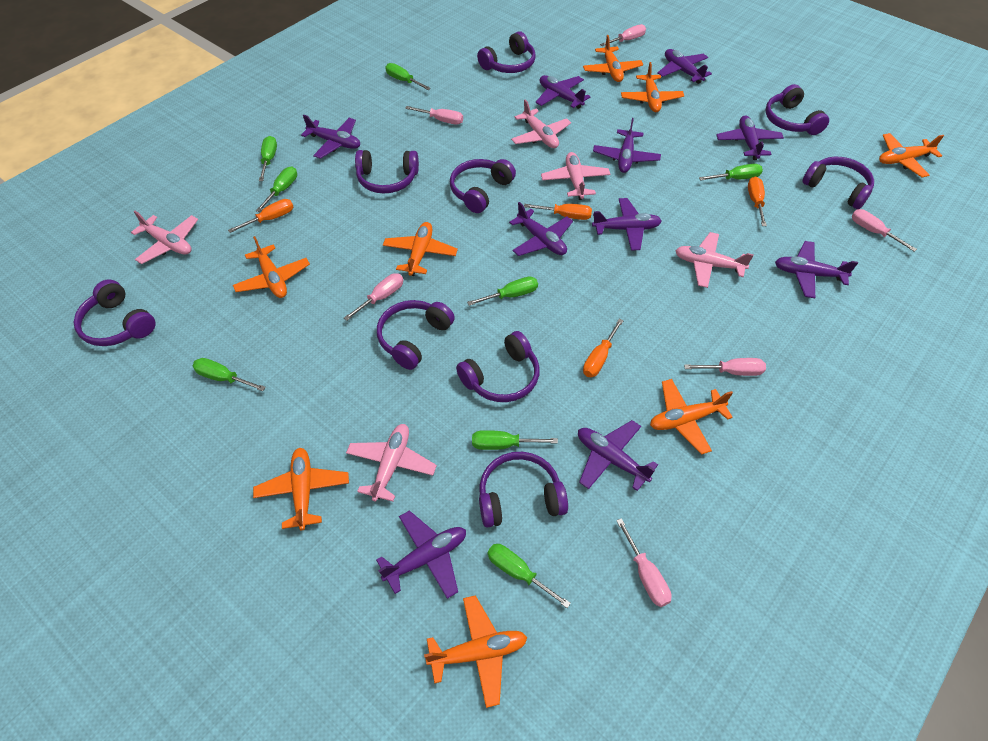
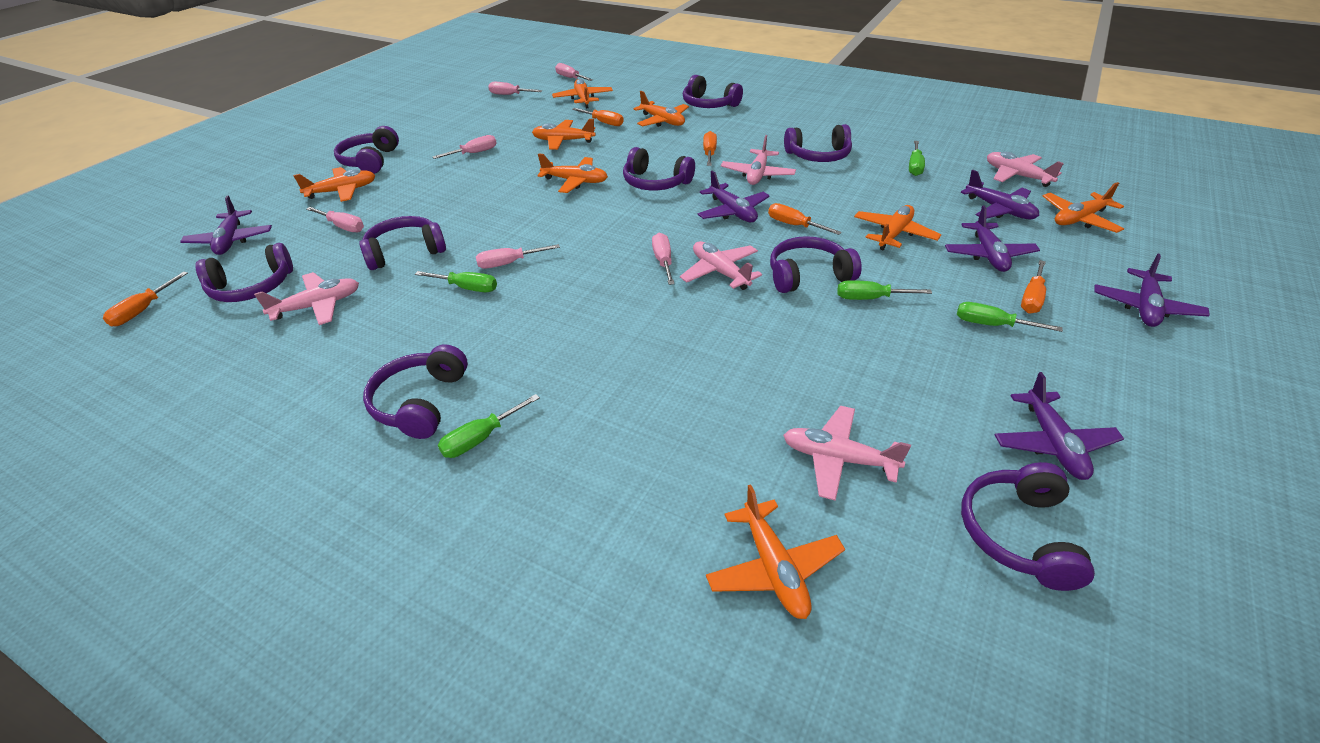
green screwdriver: [193,358,266,391] [256,167,297,212] [259,136,277,181] [385,63,431,90] [467,276,538,306] [472,430,558,450] [488,544,571,608] [699,164,763,181] = 8 -> [415,271,497,292] [438,394,540,458] [837,280,932,300] [909,141,925,176] [957,302,1063,332] = 5
orange screwdriver: [228,199,293,233] [524,204,592,220] [583,319,624,377] [748,177,767,226] = 4 -> [103,272,188,326] [572,108,624,126] [703,131,717,166] [768,203,842,235] [1021,260,1046,314] = 5
purple plane: [301,115,360,159] [376,510,466,599] [509,202,573,256] [536,75,590,109] [578,420,658,491] [592,198,662,251] [593,118,661,173] [657,49,712,84] [716,116,784,160] [775,241,858,298] = 10 -> [180,195,272,255] [698,171,770,223] [945,205,1040,272] [961,170,1039,219] [995,372,1124,480] [1094,253,1210,327] = 6

